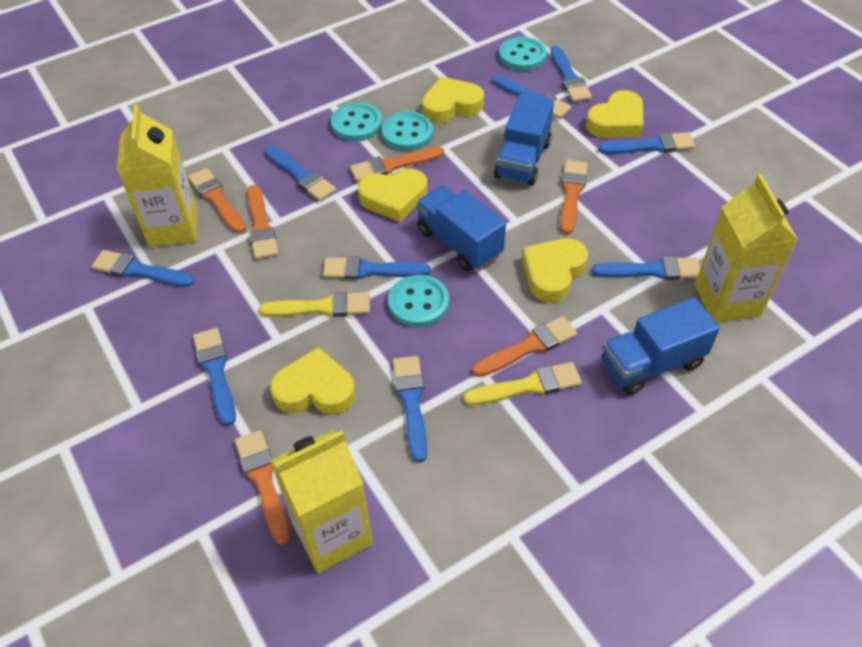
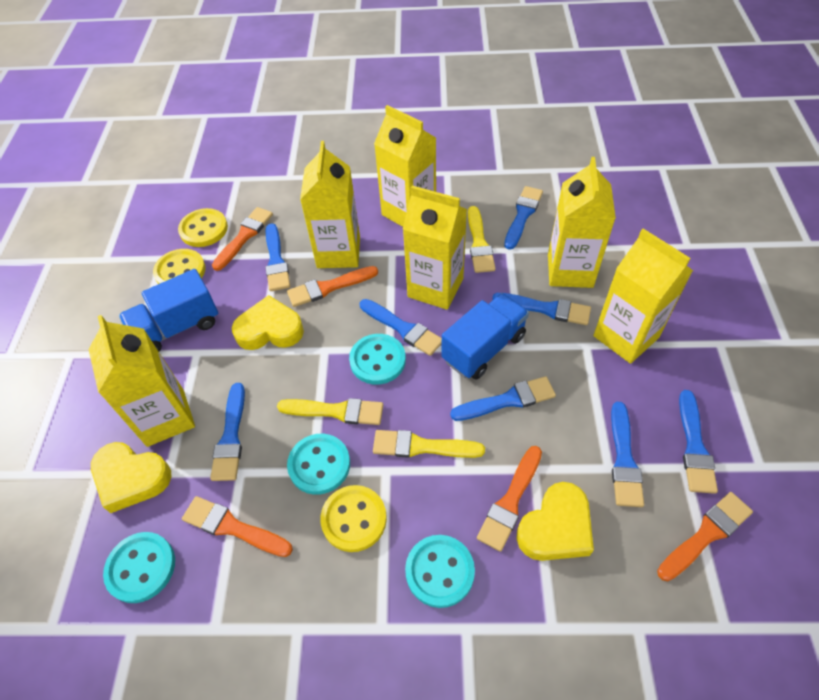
blue brush: [92,250,194,287] [193,328,236,426] [265,146,336,201] [323,256,430,280] [393,356,427,462] [492,75,572,119] [550,46,592,102] [592,256,700,280] [598,132,695,154] = 9 -> [210,383,245,481] [265,223,290,291] [360,299,442,356] [450,376,556,421] [492,293,591,325] [504,186,543,250] [611,402,644,507] [679,390,718,494] = 8
blue truck: [416,186,506,272] [494,94,554,186] [602,297,720,395] = 3 -> [119,269,218,352] [442,293,529,380] = 2
orange brush: [188,168,246,234] [235,430,291,545] [247,185,279,260] [350,147,444,182] [472,316,577,377] [560,160,588,234] = 6 -> [182,496,293,557] [212,207,273,271] [287,266,378,307] [477,446,542,552] [657,492,753,581] = 5
yellow brush: [259,292,370,317] [464,362,582,405] = 2 -> [277,398,383,425] [373,430,485,458] [468,206,496,273] = 3
yellow button: none = 0 -> [153,249,206,284] [178,208,228,247] [320,485,387,552] = 3
yellow carton: [117,104,197,247] [270,430,373,574] [695,174,798,323] = 3 -> [88,315,195,447] [300,141,360,268] [374,105,436,227] [403,186,467,310] [548,157,616,288] [593,229,693,364] = 6
yellow heart: [270,347,356,415] [358,169,427,222] [422,76,484,123] [522,238,588,303] [586,90,643,138] = 5 -> [91,442,171,513] [232,295,304,350] [516,482,594,561] = 3

